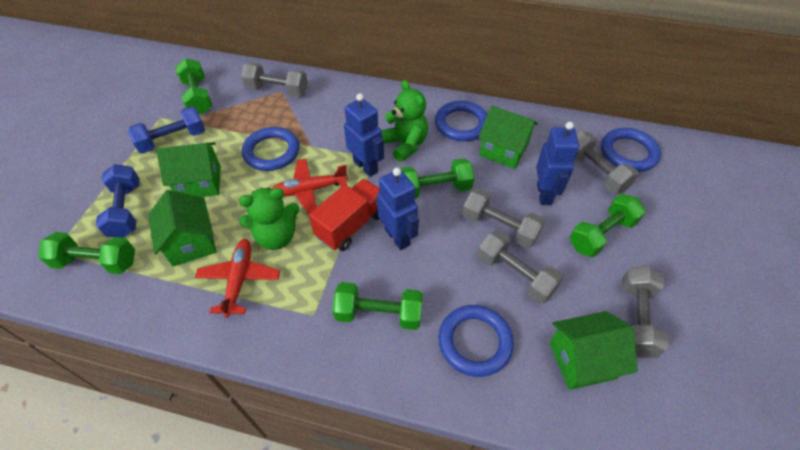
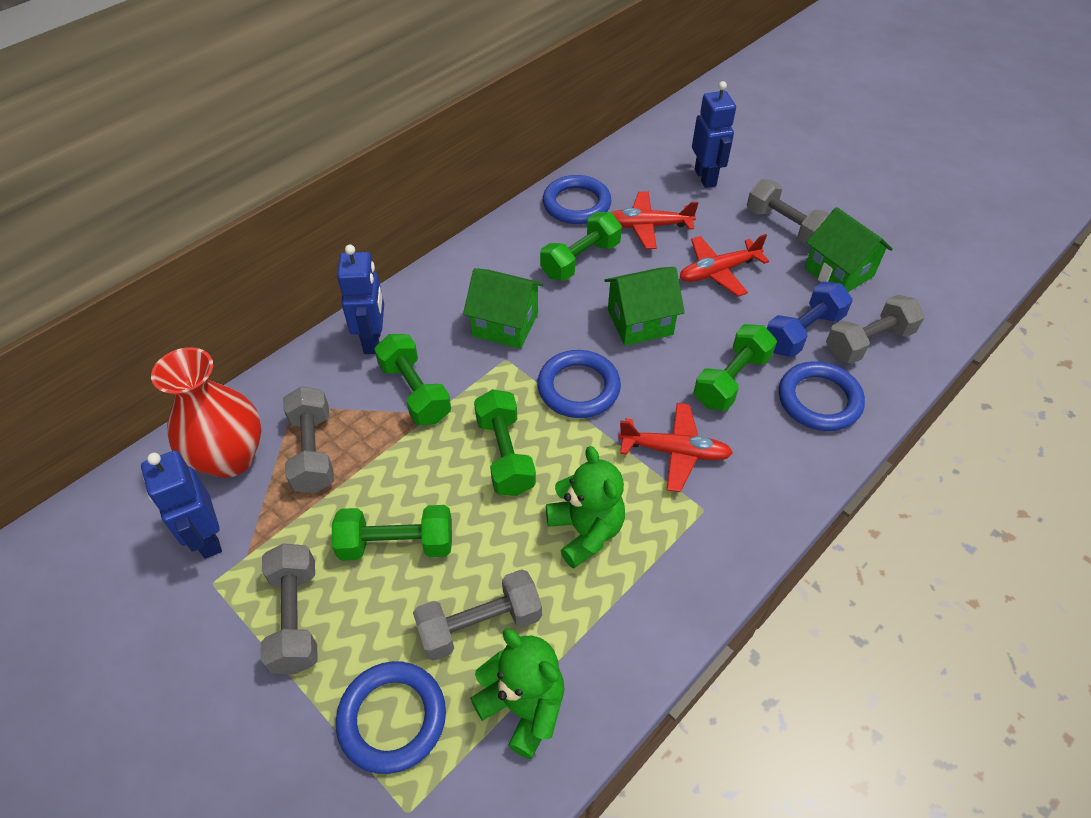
blue dumbbell: [96,164,140,238] [128,106,205,154] = 2 -> [767,281,853,357] = 1
green house: [148,190,217,267] [156,142,221,197] [478,106,538,169] [549,311,638,390] = 4 -> [463,268,544,349] [604,267,685,346] [805,207,893,292] = 3
red plane: [195,239,280,318] [272,159,348,215] = 2 -> [611,192,698,249] [618,403,733,492] [680,234,769,297] = 3
red truck: [309,179,380,251] = 1 -> none = 0
red vase: none = 0 -> [151,347,262,478] = 1

